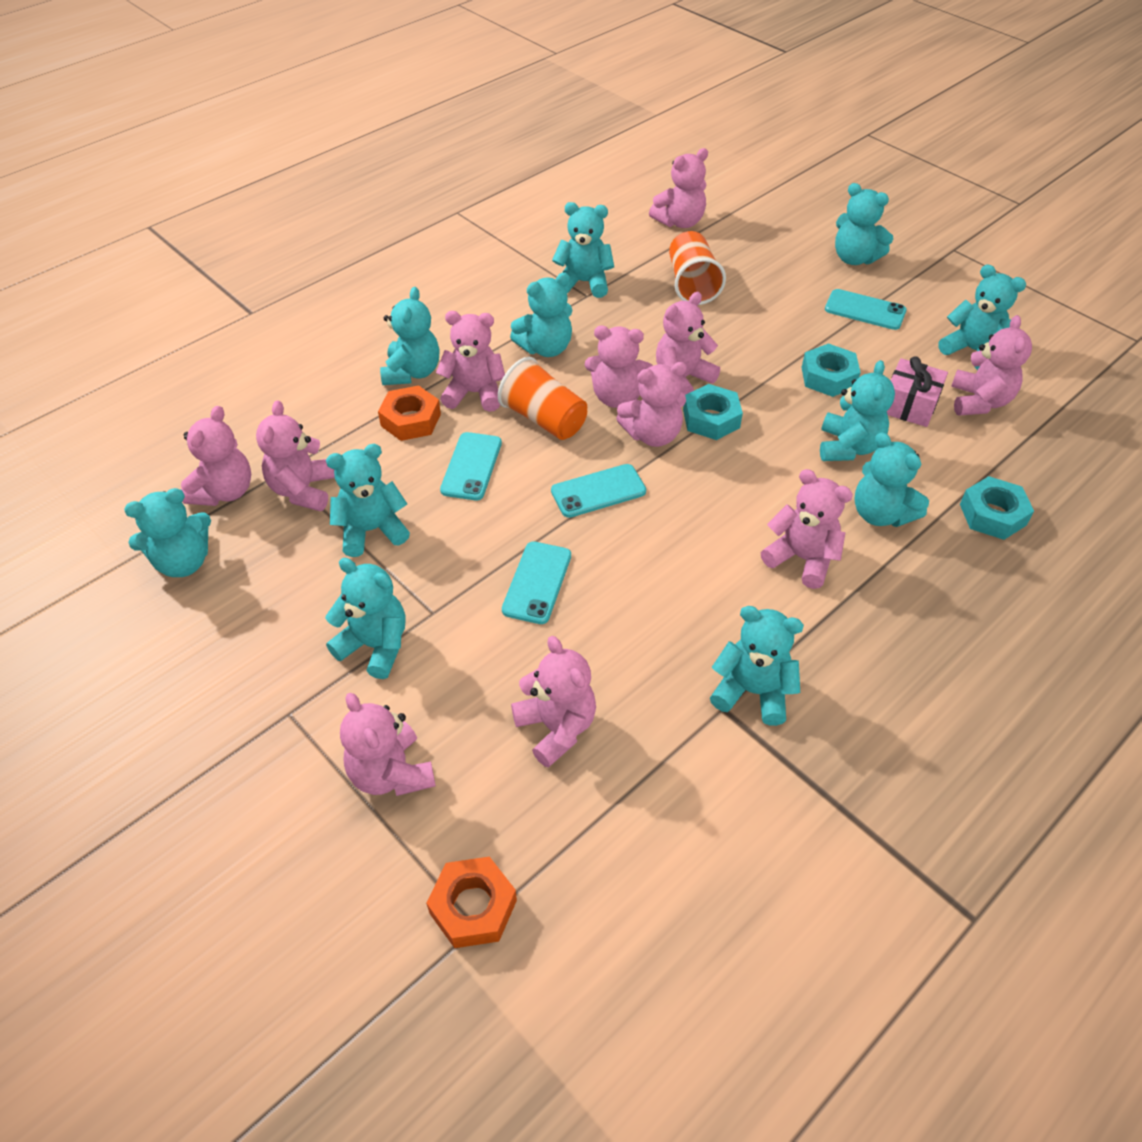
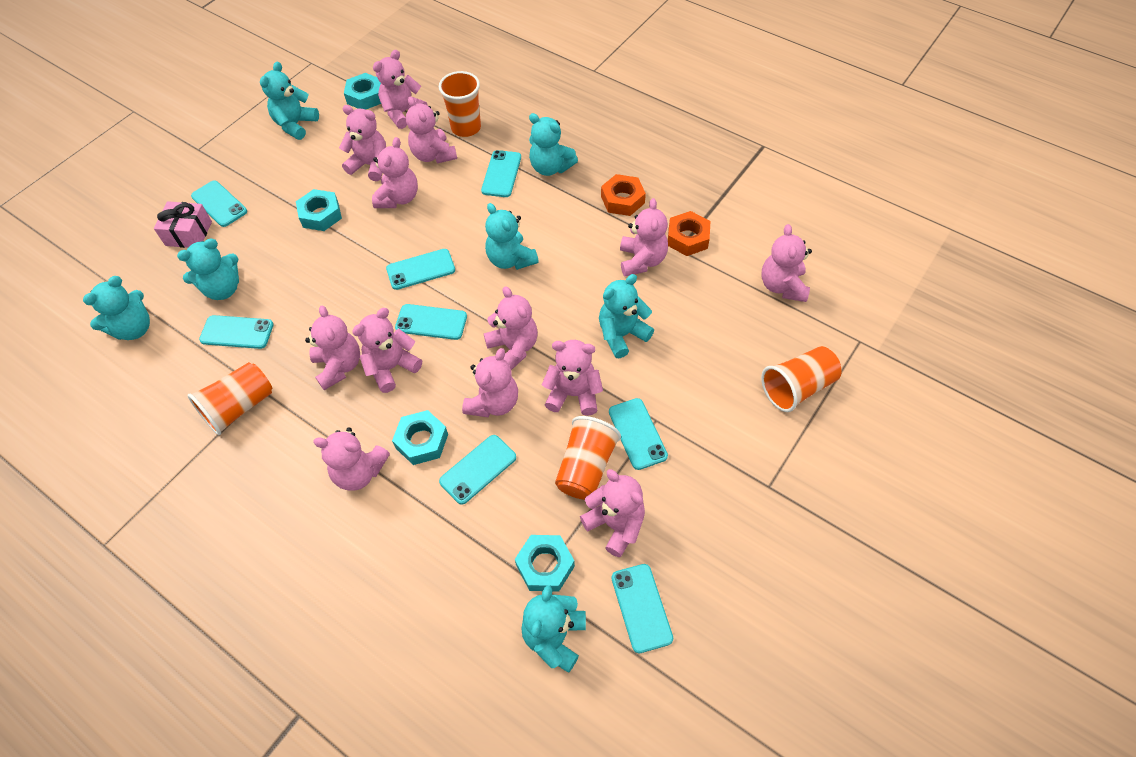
orange cup: [498,357,587,440] [669,231,726,305] = 2 -> [187,362,272,435] [439,71,481,137] [555,416,621,500] [761,346,841,412] = 4
pink teddy bear: [181,406,251,506] [256,400,335,511] [340,693,436,796] [436,311,505,412] [511,636,596,768] [585,326,653,408] [616,362,687,447] [649,148,708,228] [656,292,720,395] [761,469,853,589] [951,315,1032,416] = 11 -> [305,306,360,390] [313,427,390,491] [339,105,386,181] [352,308,422,393] [372,137,418,208] [373,50,428,129] [406,96,457,163] [462,348,518,418] [484,286,538,370] [542,340,603,416] [580,469,645,557] [620,198,668,276] [762,224,812,302] = 13
turquoise nut: [683,384,743,440] [802,343,861,397] [960,476,1034,540] = 3 -> [296,189,342,231] [344,73,381,110] [392,410,448,465] [515,535,575,592] = 4
turquoise phone: [440,432,502,500] [502,542,571,624] [551,464,646,518] [825,289,907,330] = 4 -> [191,180,247,227] [199,315,274,349] [386,249,455,290] [395,304,467,340] [439,435,516,505] [481,150,521,197] [609,398,668,470] [611,564,673,653] = 8
turquoise teddy bear: [124,488,211,577] [325,558,406,679] [326,444,410,557] [380,287,440,385] [510,273,573,357] [552,202,614,298] [710,606,804,726] [820,360,895,461] [835,183,893,265] [854,432,929,527] [938,264,1026,370] = 11 -> [83,276,150,340] [177,239,239,300] [260,62,319,140] [485,203,539,270] [521,585,586,673] [529,113,578,176] [599,274,654,358] = 7

